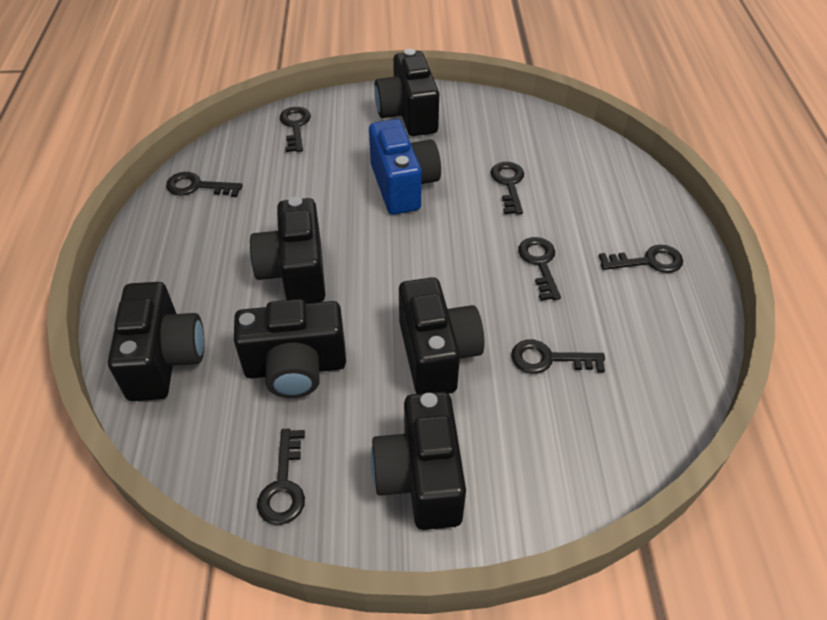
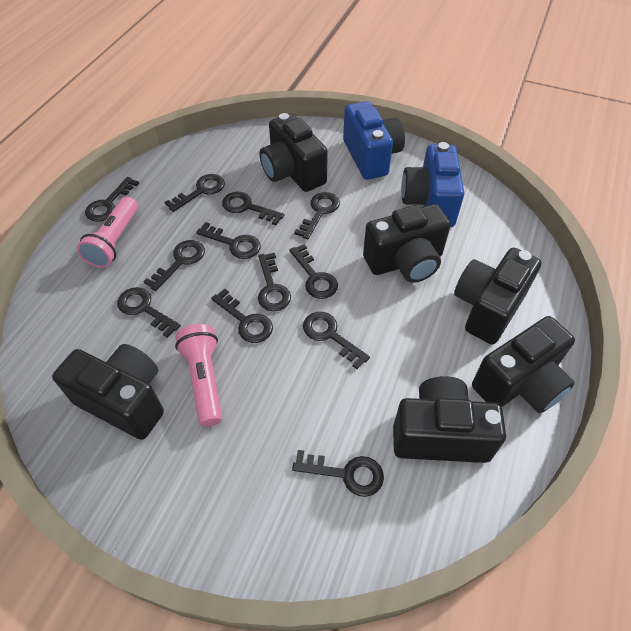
black key: [166,172,243,197] [257,429,305,525] [280,107,311,152] [491,162,524,214] [511,340,605,374] [518,237,561,301] [599,245,683,273] = 7 -> [85,177,139,222] [117,287,181,338] [143,240,205,291] [164,174,225,212] [196,222,261,259] [211,289,273,343] [222,192,284,225] [258,253,291,311] [289,244,338,299] [292,450,384,497] [294,192,340,239] [303,312,370,369] = 12
blue camera: [369,119,441,215] = 1 -> [343,101,405,180] [401,142,464,227] = 2
pink flashlight: none = 0 -> [77,197,138,268] [175,324,222,427] = 2

